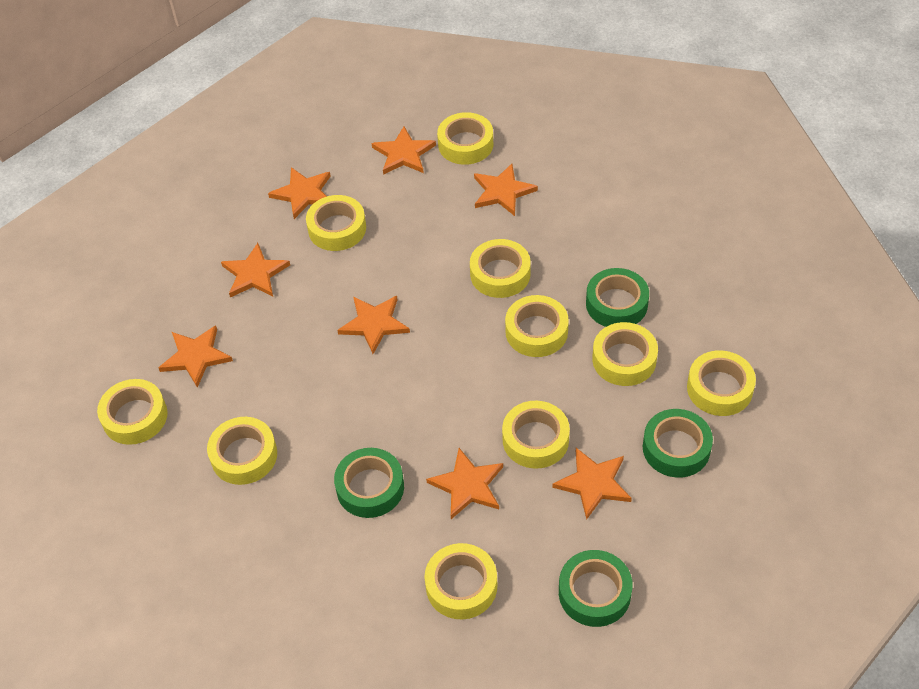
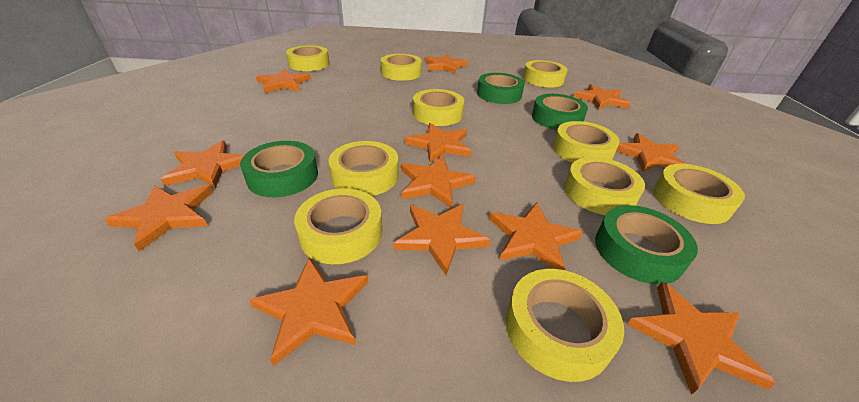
orange star: [159,326,233,388] [221,243,290,298] [268,167,331,219] [337,296,410,354] [372,126,436,175] [426,448,503,519] [474,164,538,216] [552,448,632,520] = 8 -> [104,185,212,251] [161,141,244,188] [250,257,368,366] [256,69,311,93] [393,204,491,275] [401,156,476,208] [405,123,471,163] [424,54,468,74] [489,203,583,270] [574,84,631,110] [616,133,686,172] [627,281,776,395] = 12

